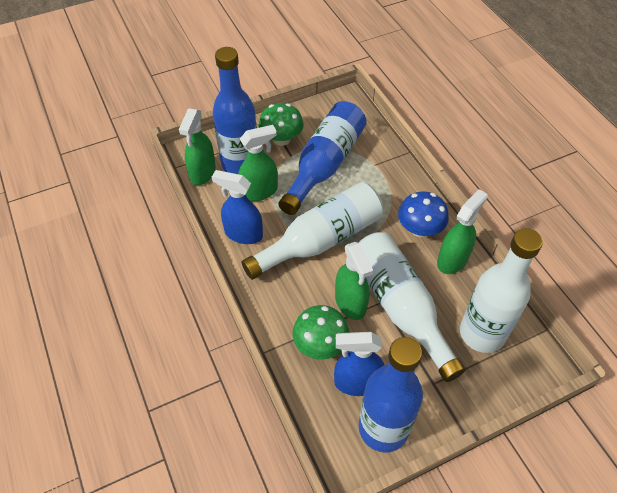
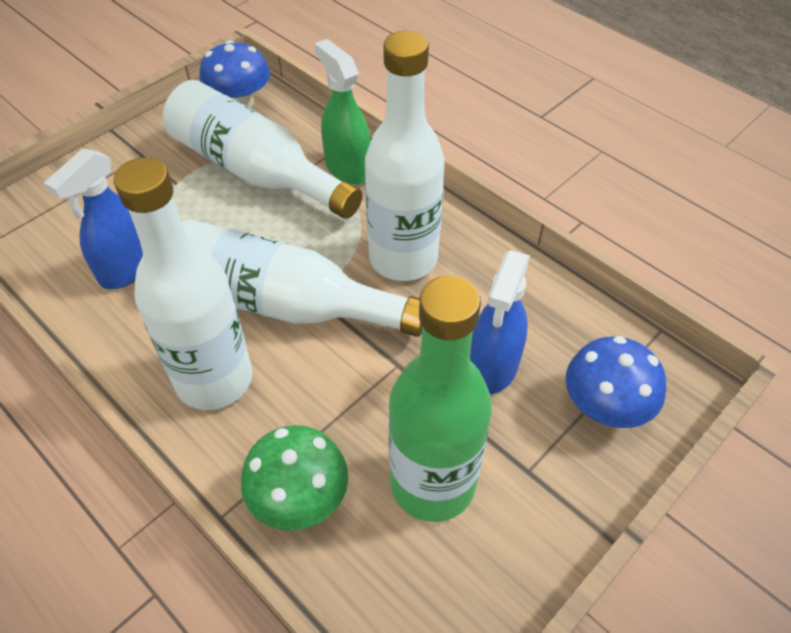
blue bottle: [212,47,257,174] [279,101,367,215] [359,337,423,453] = 3 -> none = 0
blue mushroom: [398,191,449,237] = 1 -> [199,40,270,108] [566,336,666,428] = 2
green bottle: none = 0 -> [388,276,492,522] = 1
green mushroom: [259,103,304,146] [293,305,349,360] = 2 -> [241,425,348,531] = 1
green spray bottle: [179,108,216,185] [238,125,278,201] [335,242,373,320] [437,189,488,274] = 4 -> [314,39,371,185] = 1
white bottle: [242,182,383,280] [359,232,466,382] [460,228,543,353] = 3 -> [114,158,252,410] [163,80,362,219] [182,219,423,337] [365,31,444,281] = 4

